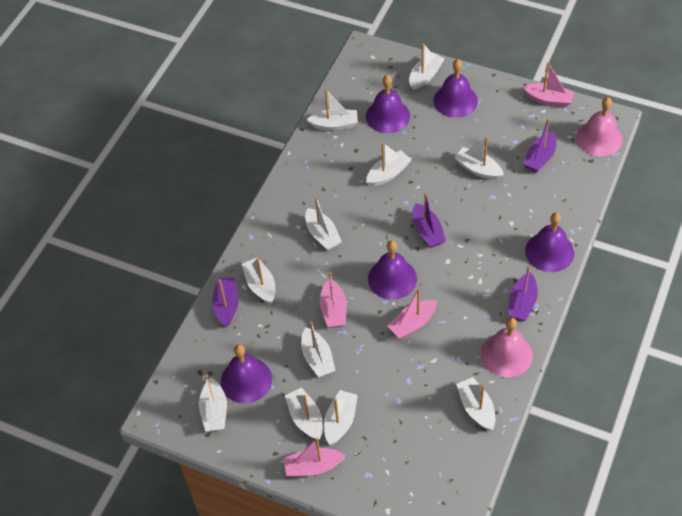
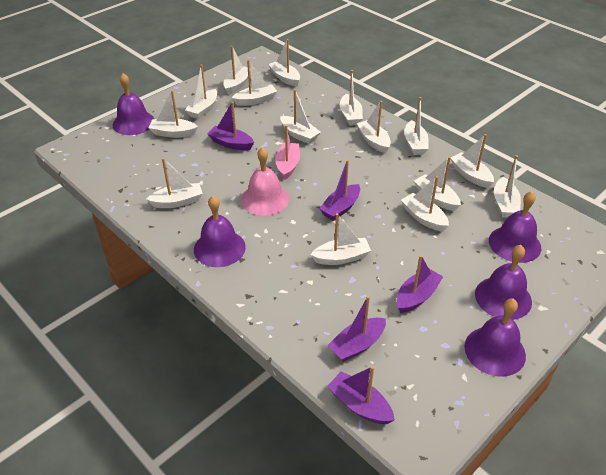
pink bell: [481,318,533,377] [576,97,623,156] = 2 -> [241,147,289,216] = 1
pink boat: [283,437,346,476] [320,272,347,328] [387,288,437,339] [523,62,574,107] = 4 -> [275,125,300,180] = 1
purple boat: [212,277,239,327] [413,193,446,248] [508,265,538,321] [523,118,557,173] = 4 -> [207,102,254,150] [319,160,360,221] [327,366,395,424] [328,296,386,362] [397,255,443,313] = 5
white boat: [199,375,227,432] [242,257,275,304] [285,387,323,440] [301,322,336,377] [305,197,342,250] [307,90,358,131] [324,390,358,445] [366,142,412,187] [409,43,445,90] [454,137,504,180] [456,377,495,431] = 11 -> [146,158,203,208] [148,90,198,138] [185,64,217,119] [223,46,248,95] [232,60,277,106] [268,39,300,87] [280,89,321,144] [310,213,371,265] [340,70,363,126] [357,101,391,153] [401,176,449,232] [404,97,429,155] [414,157,461,211] [451,134,494,188] [494,155,521,218] = 15

